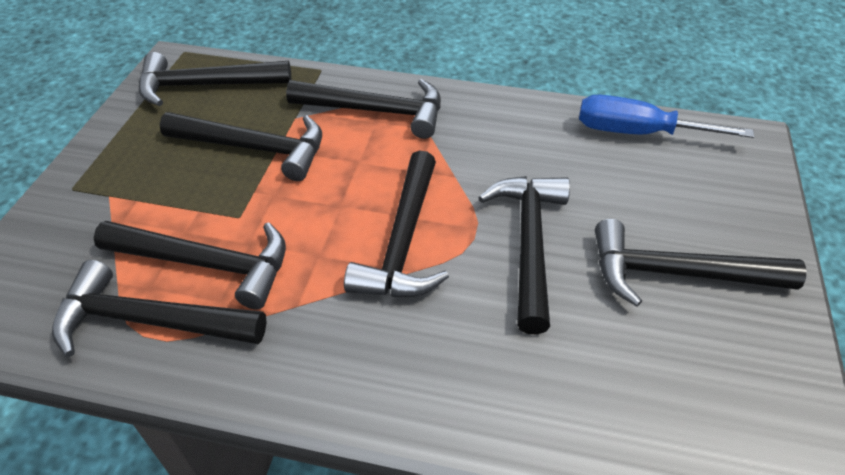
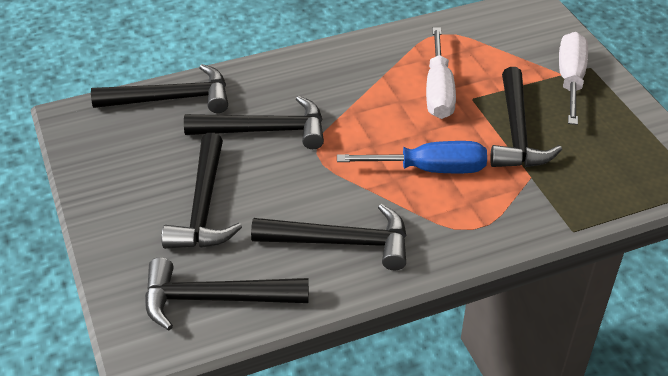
black hammer: [52,260,267,357] [94,221,286,309] [139,52,291,106] [160,112,322,181] [286,79,441,139] [344,151,449,297] [478,176,570,335] [595,219,807,306] = 8 -> [91,64,228,113] [145,258,309,330] [161,133,242,249] [184,96,324,149] [251,204,407,270] [490,67,562,167] = 6
white screwdriver: none = 0 -> [426,27,456,119] [559,32,588,125] = 2

